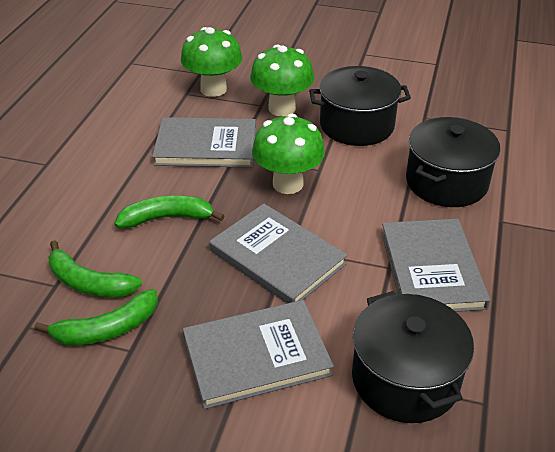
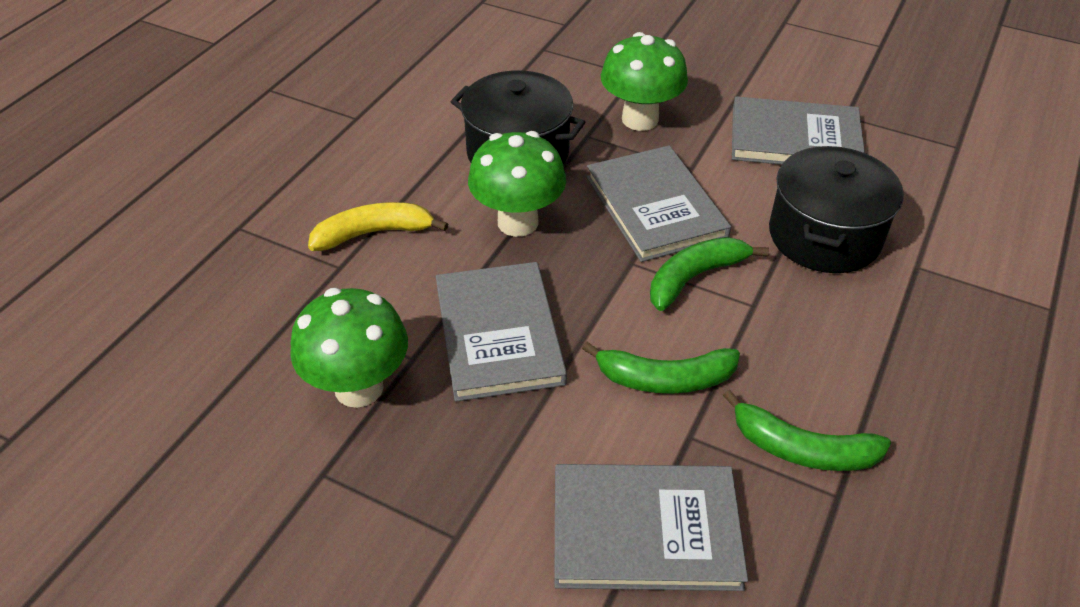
black pot: [309,66,411,146] [352,291,474,423] [406,117,500,207] = 3 -> [451,70,585,165] [769,146,904,273] = 2
yellow banana: none = 0 -> [308,202,448,251] = 1

